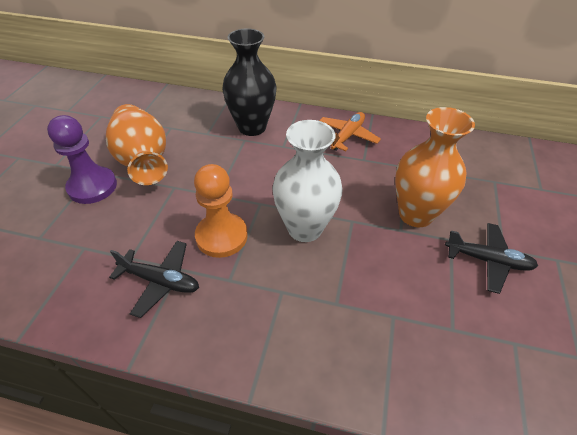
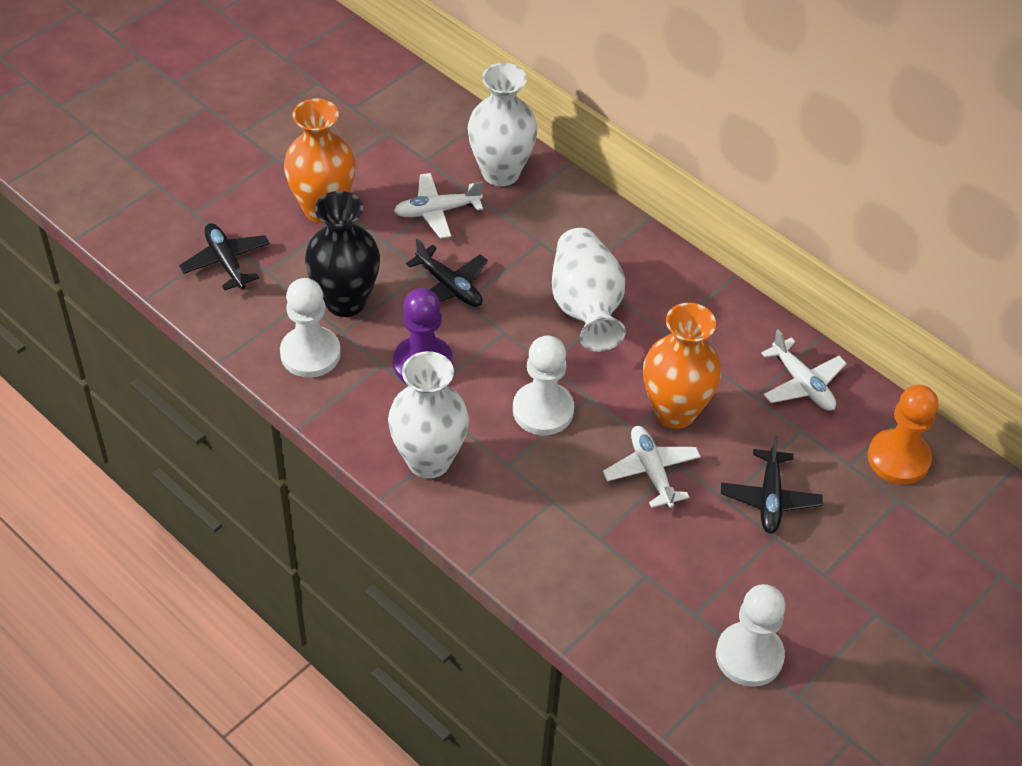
black plane: [109,241,199,318] [445,223,538,294] = 2 -> [179,223,270,291] [406,238,488,307] [721,436,823,534] = 3
orange plane: [319,112,381,151] = 1 -> none = 0
white pawn: none = 0 -> [280,278,341,378] [513,336,574,435] [716,584,786,687] = 3
white plane: none = 0 -> [394,173,483,239] [603,426,701,508] [761,330,847,411] = 3
white vase: [272,120,342,242] = 1 -> [388,351,469,479] [468,63,538,186] [552,228,626,352] = 3

